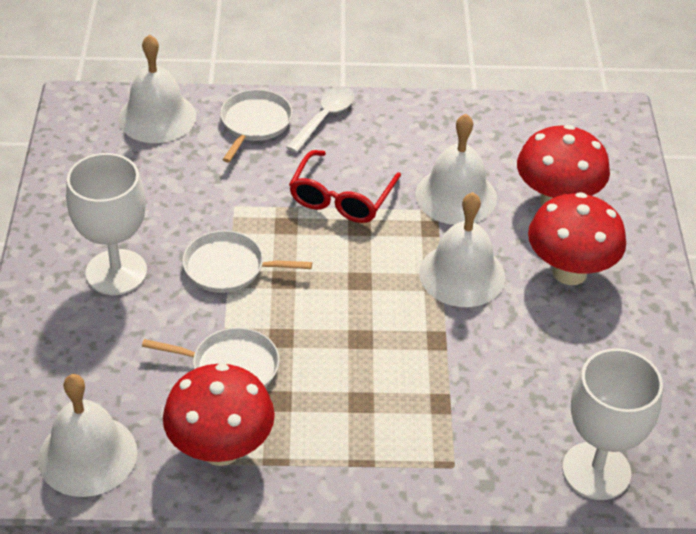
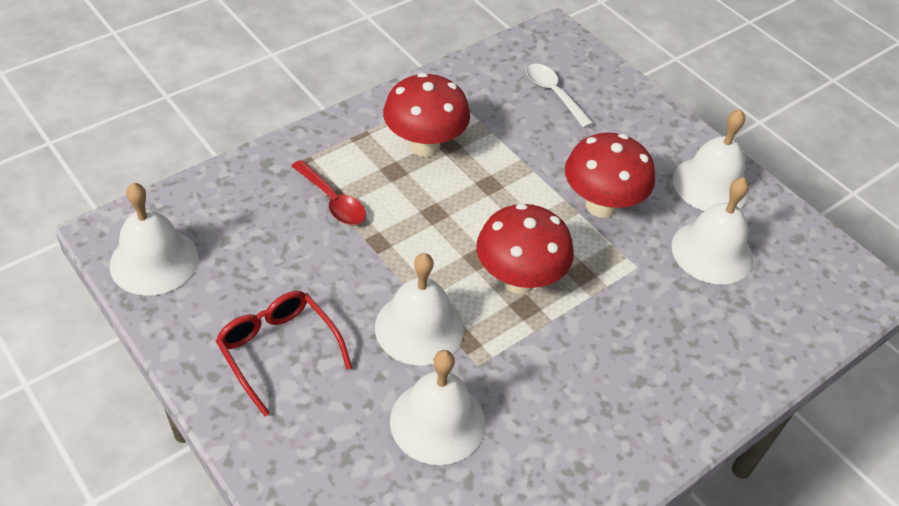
red spoon: none = 0 -> [292,160,366,225] = 1
white bell: [38,374,137,497] [118,34,197,143] [415,114,497,225] [419,192,506,307] = 4 -> [109,183,198,296] [375,253,464,365] [390,350,485,465] [672,177,753,285] [673,109,750,211] = 5
white goblet: [66,153,147,295] [562,348,663,500] = 2 -> none = 0
white pan: [142,328,280,387] [182,231,312,293] [220,89,293,163] = 3 -> none = 0

